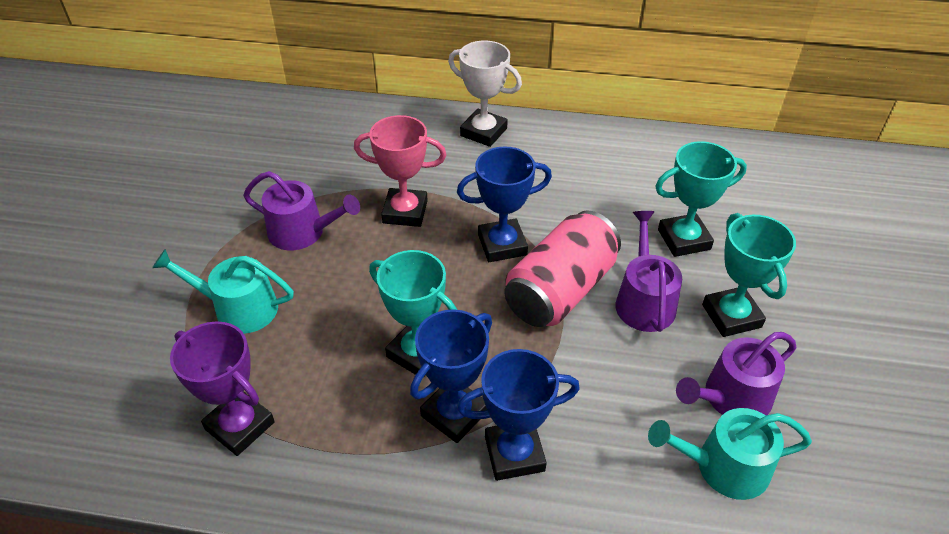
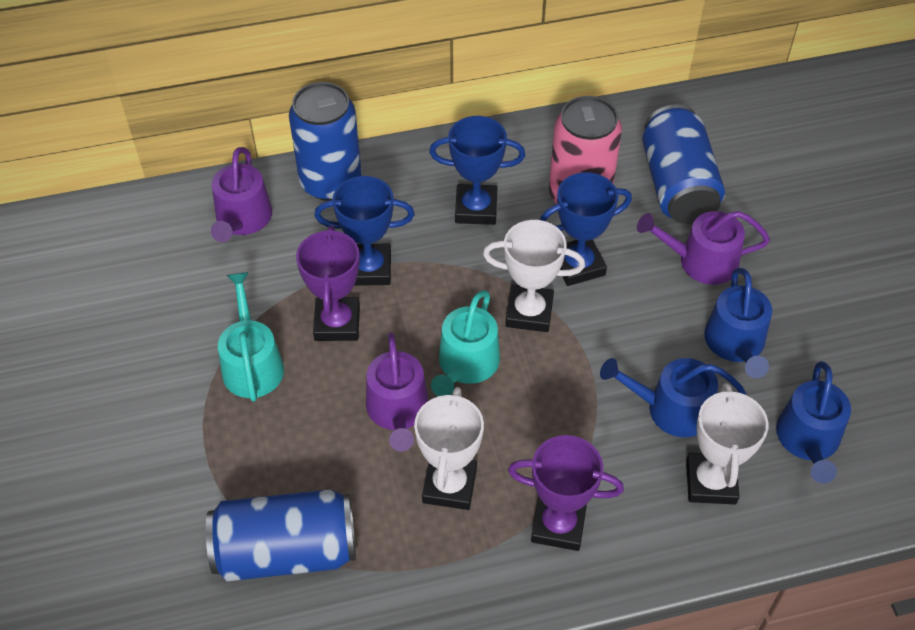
blue can: none = 0 -> [206,489,356,581] [289,82,362,201] [642,104,725,224] = 3
blue watering can: none = 0 -> [600,358,746,437] [704,268,772,378] [776,361,851,484] = 3
pink trophy: [354,115,446,227] = 1 -> none = 0
purple trophy: [170,321,275,456] = 1 -> [296,226,360,341] [508,435,624,551] = 2
turquoise trophy: [369,250,457,375] [655,141,747,257] [702,213,796,337] = 3 -> none = 0
white trophy: [448,40,522,147] = 1 -> [414,387,484,510] [483,220,585,332] [686,383,769,505] = 3

